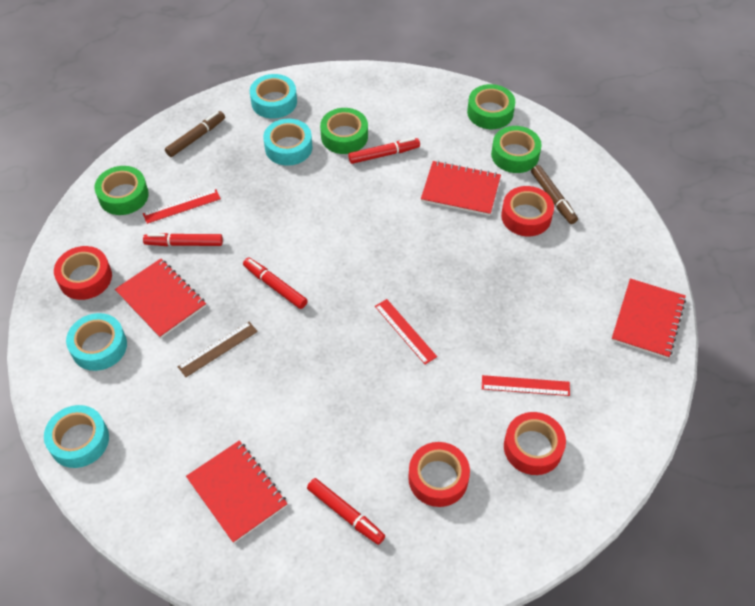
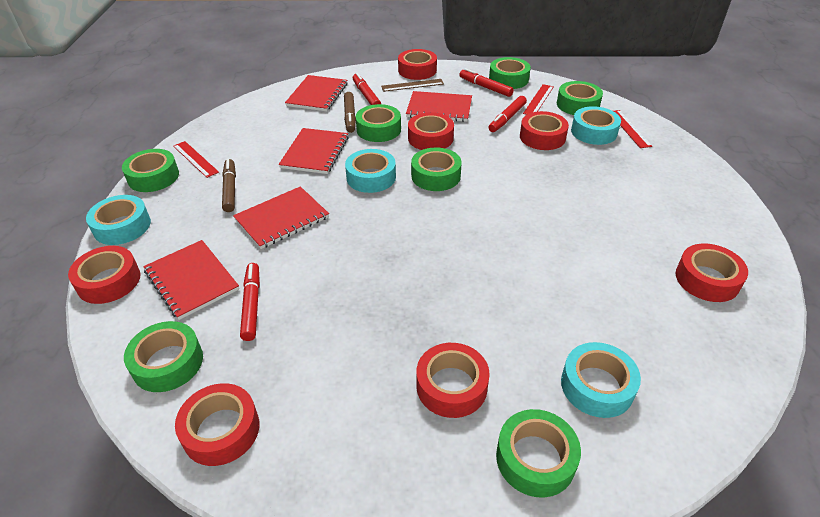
green tape: [94,166,149,215] [320,108,368,154] [467,84,515,129] [491,126,542,173] = 4 -> [122,149,179,192] [124,321,203,392] [356,104,401,142] [411,147,462,191] [489,57,531,89] [496,409,581,498] [557,81,603,115] = 7
red notebook: [115,258,206,338] [186,440,288,543] [421,161,501,216] [611,278,686,359] = 4 -> [143,240,239,320] [233,186,329,249] [279,128,349,174] [285,75,348,112] [406,91,472,122] = 5
red tape: [54,246,112,300] [408,442,470,507] [501,186,554,236] [504,412,566,475] = 4 -> [68,246,140,304] [175,383,259,466] [398,49,437,80] [408,112,454,150] [417,343,490,418] [520,111,569,150] [676,244,748,302] = 7

